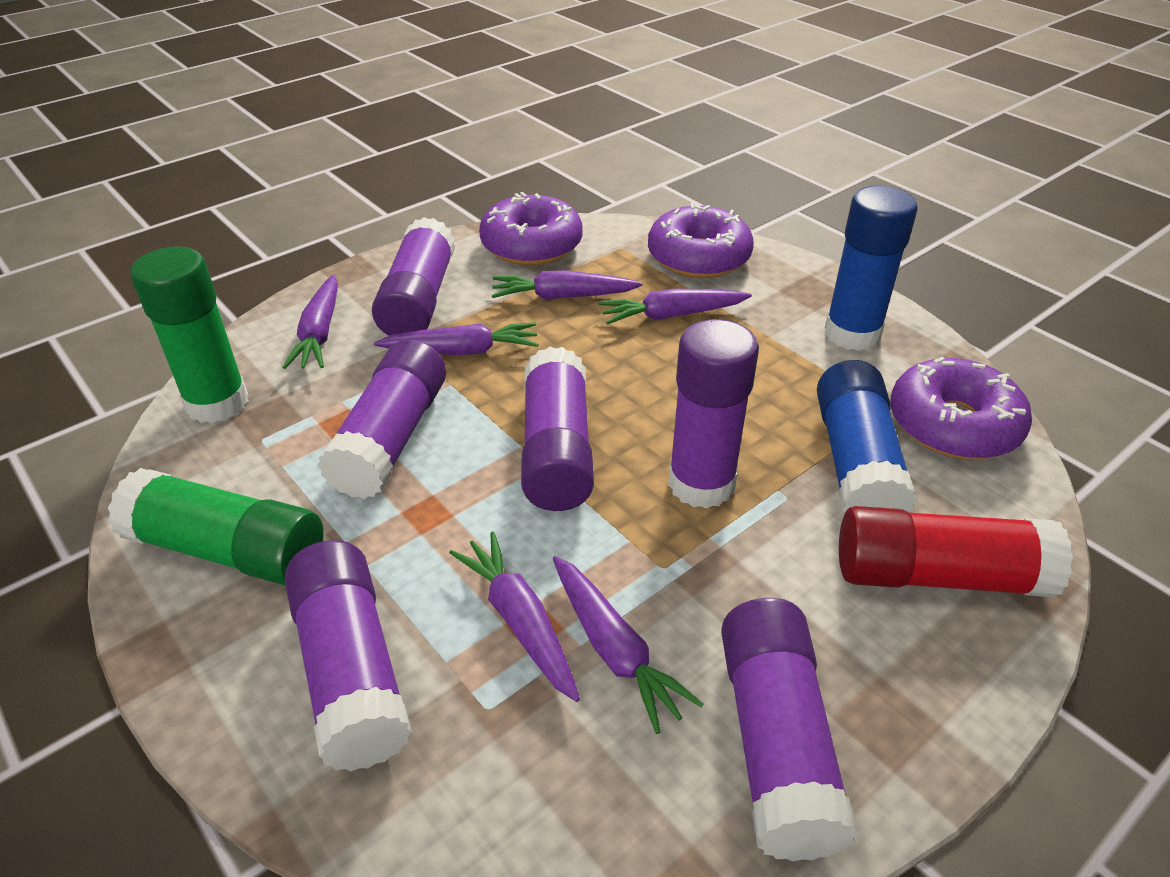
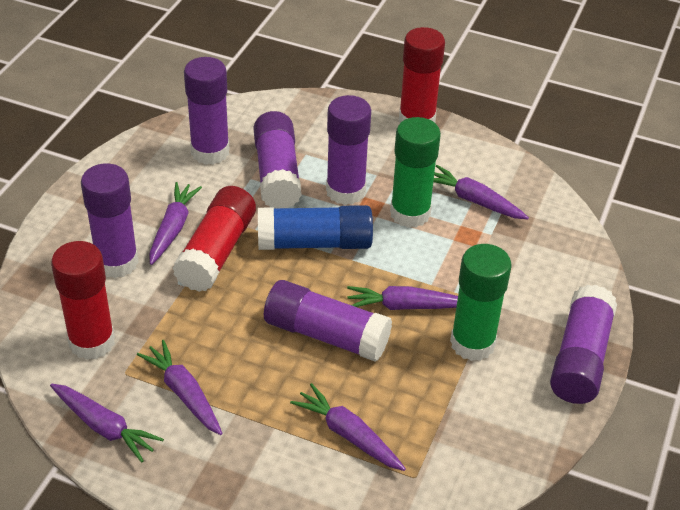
blue glue stick: [817,360,917,513] [825,186,917,351] = 2 -> [258,205,373,250] = 1
purple donut: [479,192,583,265] [648,203,754,278] [890,357,1032,460] = 3 -> none = 0
red glue stick: [839,506,1073,598] = 1 -> [51,241,115,360] [172,186,256,292] [399,27,445,123] = 3

